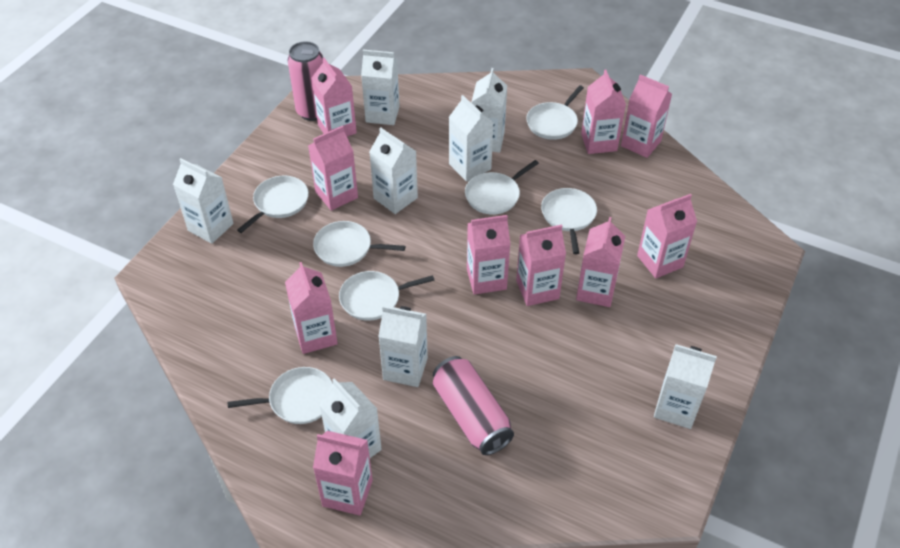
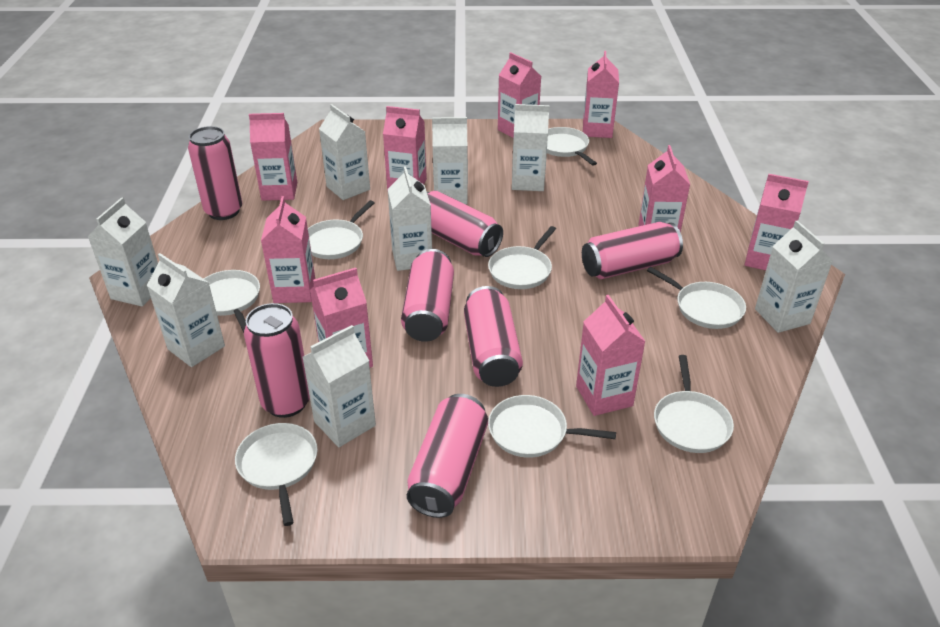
pink can: [287,41,323,121] [433,356,514,455] = 2 -> [188,126,242,220] [244,303,310,418] [401,249,454,342] [407,394,488,518] [427,191,503,257] [464,286,523,387] [582,222,683,279] = 7
pink carton: [285,262,338,354] [308,126,358,211] [311,58,357,137] [313,431,373,516] [467,215,510,295] [516,225,566,306] [576,217,625,307] [581,70,626,154] [621,75,672,158] [637,194,697,278] = 10 -> [249,113,297,201] [261,196,315,303] [310,268,373,368] [383,106,427,192] [498,52,541,138] [576,295,646,416] [583,51,619,138] [638,145,690,232] [745,174,809,270] = 9
white pan: [228,367,333,424] [237,176,309,233] [313,221,405,267] [339,271,435,321] [465,160,539,215] [526,85,584,140] [541,188,597,254] = 7 -> [204,270,260,332] [235,423,318,526] [308,200,374,259] [488,226,556,289] [488,395,616,458] [547,127,597,166] [647,267,746,329] [654,355,734,453] = 8

